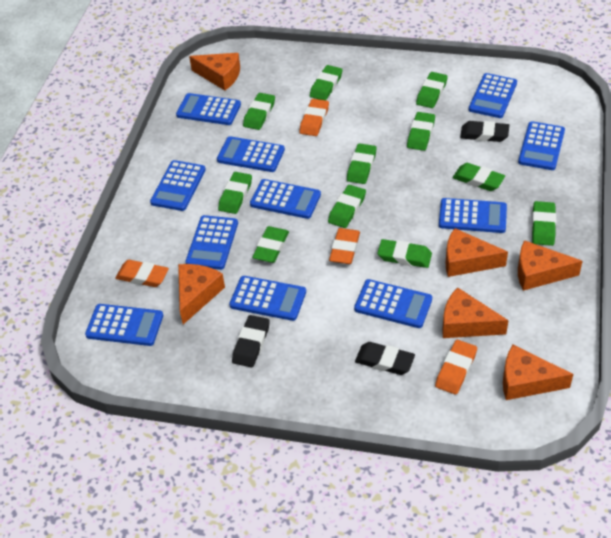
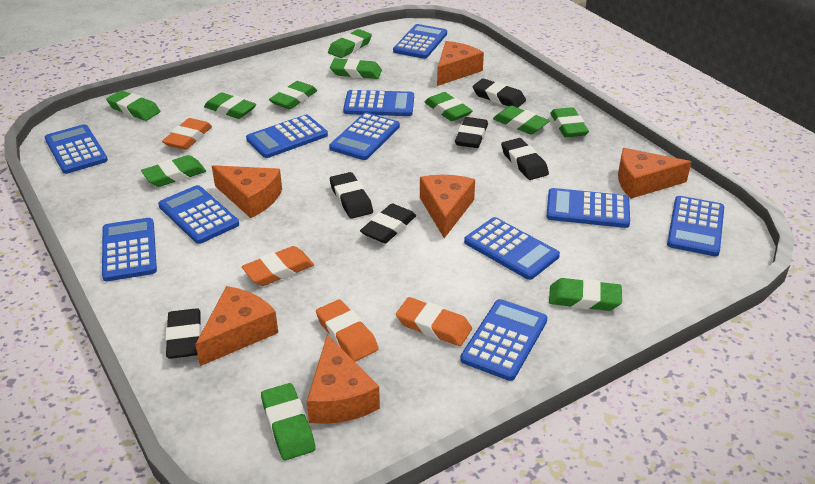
black eraser: [232,315,270,368] [355,342,415,375] [460,121,509,142] = 3 -> [165,308,201,359] [330,172,373,219] [360,203,416,243] [455,117,488,148] [472,78,526,108] [501,138,549,180] = 6

